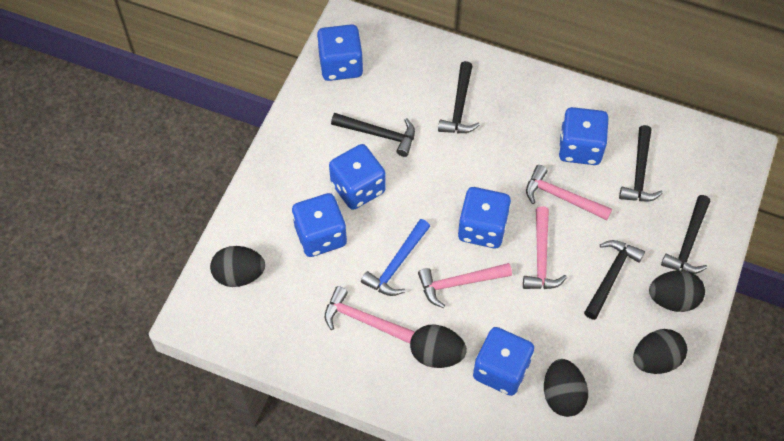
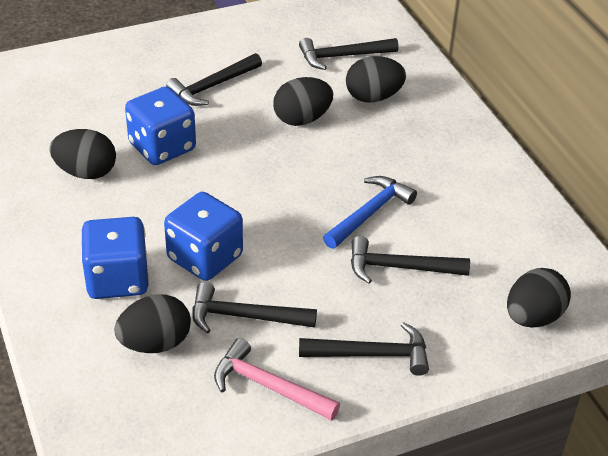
blue dice: [292,193,347,257] [317,24,363,81] [329,144,386,210] [458,187,511,248] [473,327,534,396] [559,107,608,165] = 6 -> [81,217,149,299] [125,86,196,165] [164,192,243,281] = 3
pink hammer: [325,286,415,344] [418,263,512,308] [523,206,567,289] [526,165,612,220] = 4 -> [214,338,340,421] = 1

